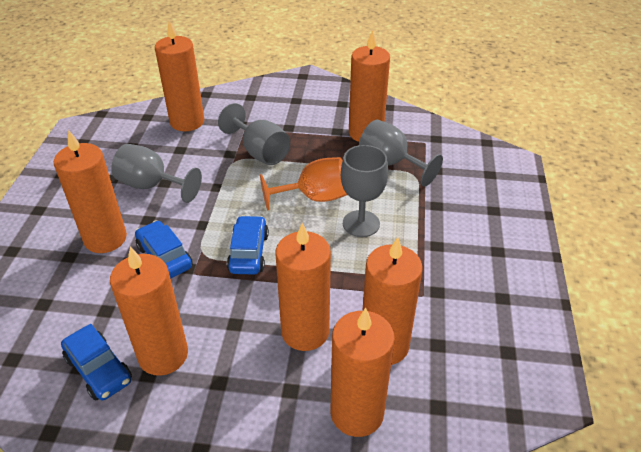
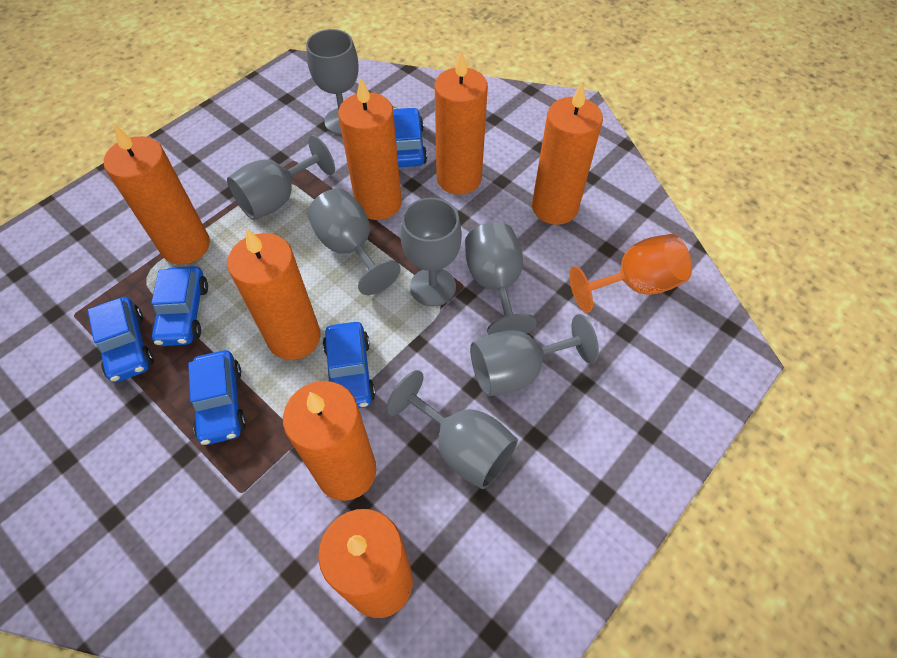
blue car: [61,324,132,401] [135,220,193,279] [227,215,269,275] = 3 -> [87,297,154,383] [151,266,208,346] [188,350,246,445] [323,322,375,408] [393,107,427,167] = 5
grey goblet: [111,144,202,203] [218,103,290,165] [341,145,388,237] [359,119,443,187] = 4 -> [227,135,335,220] [306,29,359,135] [308,188,401,295] [386,370,518,489] [400,198,462,307] [465,222,537,335] [470,314,599,396] = 7

